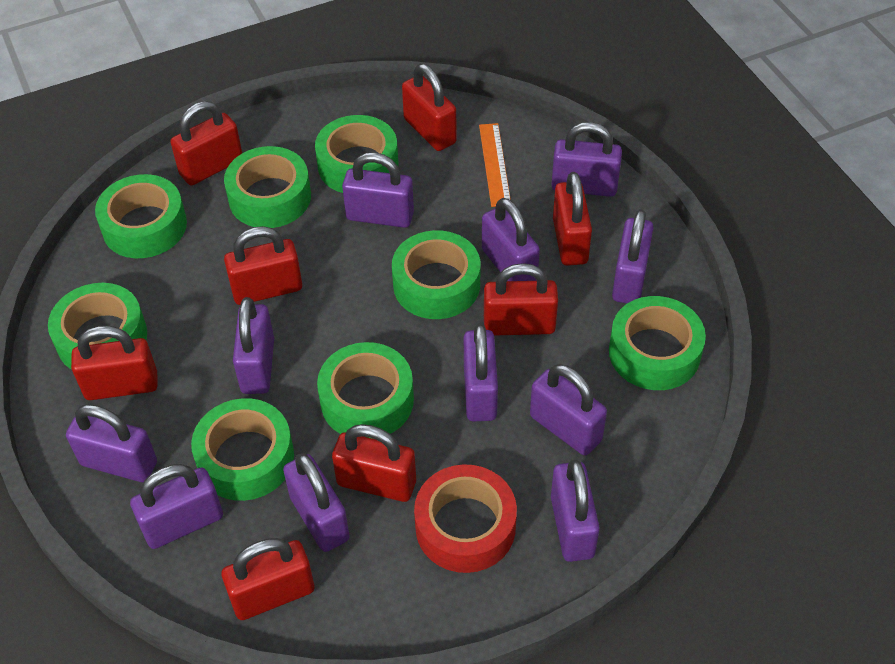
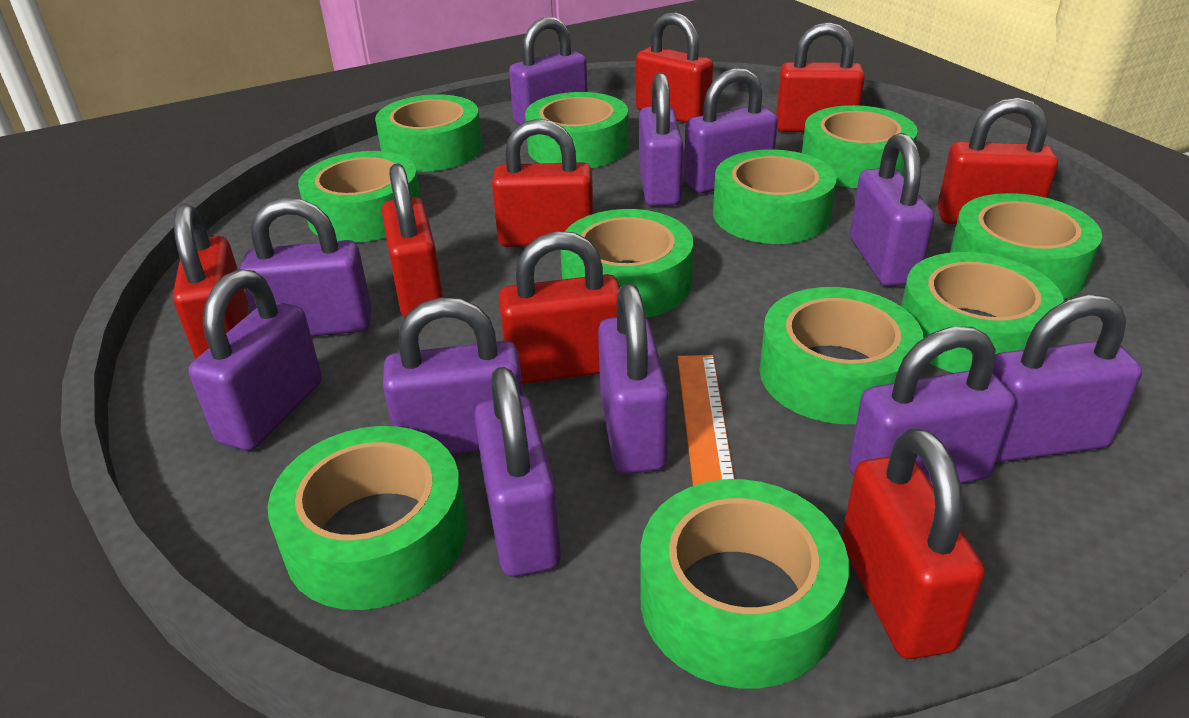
green tape: [48,283,147,370] [95,174,187,258] [191,398,294,501] [224,146,311,228] [315,115,398,193] [317,342,414,439] [392,230,481,319] [609,296,706,390] = 8 -> [268,426,467,610] [298,151,421,243] [375,94,482,172] [525,92,628,168] [560,209,693,318] [640,479,849,688] [713,149,837,244] [759,287,924,424] [802,105,918,188] [901,252,1064,373] [950,193,1102,300] = 11
red tape: [414,464,517,573] = 1 -> none = 0

